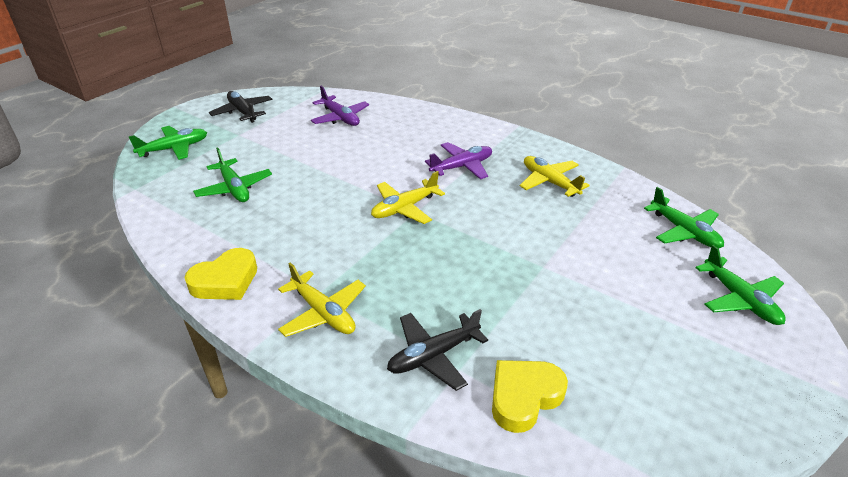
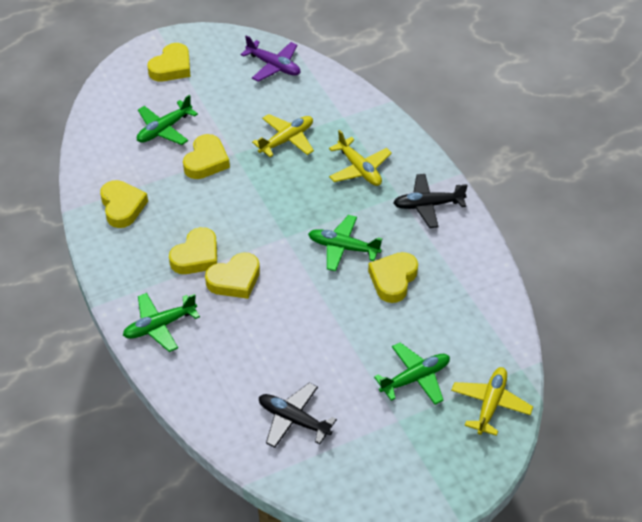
purple plane: [311,86,369,126] [425,142,492,179] = 2 -> [241,35,300,82] = 1
yellow heart: [185,248,257,300] [492,360,568,433] = 2 -> [100,180,148,228] [147,43,191,82] [169,227,217,274] [183,134,230,179] [205,253,260,299] [368,252,418,303] = 6

